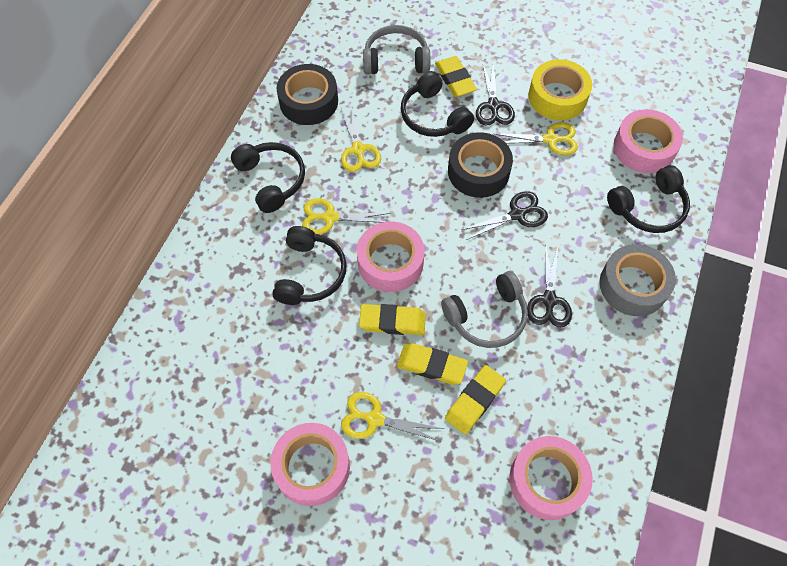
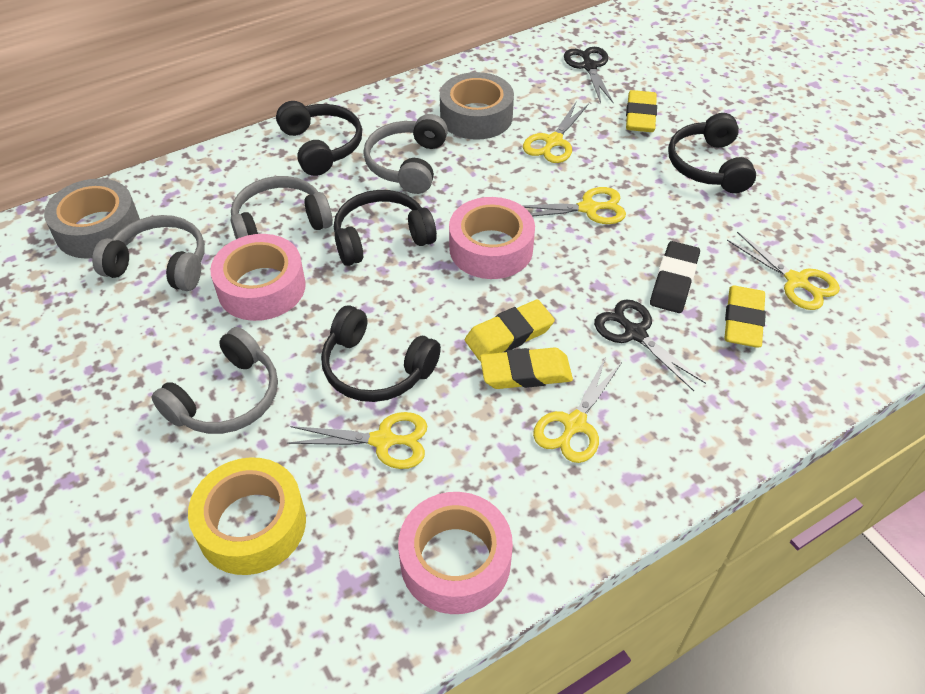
black eraser: none = 0 -> [650,241,700,313] = 1
black scissors: [461,191,548,240] [476,64,515,125] [527,246,572,327] = 3 -> [564,47,614,104] [594,299,706,391] = 2
black tape: [277,64,338,125] [448,132,513,198] = 2 -> none = 0
grey headphones: [363,25,430,74] [441,271,528,348] = 2 -> [92,215,205,291] [152,327,278,434] [231,176,333,239] [363,114,448,194] = 4
grey tape: [600,244,676,316] = 1 -> [44,179,140,259] [440,72,514,140] = 2
pink tape: [271,423,350,506] [357,221,425,292] [510,436,593,520] [613,109,683,173] = 4 -> [210,234,306,321] [398,492,513,614] [449,197,535,279] = 3
yellow scissors: [302,198,391,235] [340,106,381,172] [341,392,444,441] [495,122,578,155] = 4 -> [287,412,427,469] [522,187,626,224] [523,102,589,163] [533,357,622,463] [727,232,840,310] = 5

